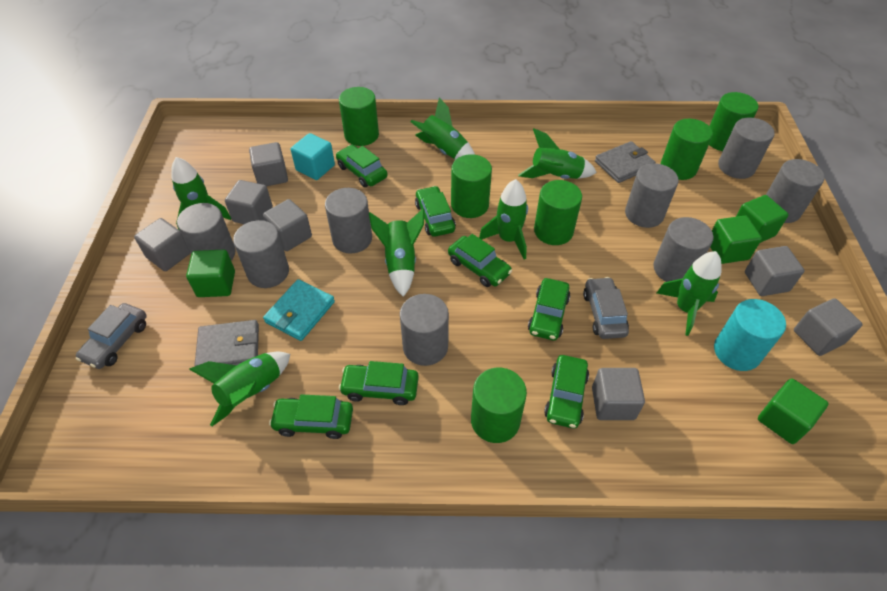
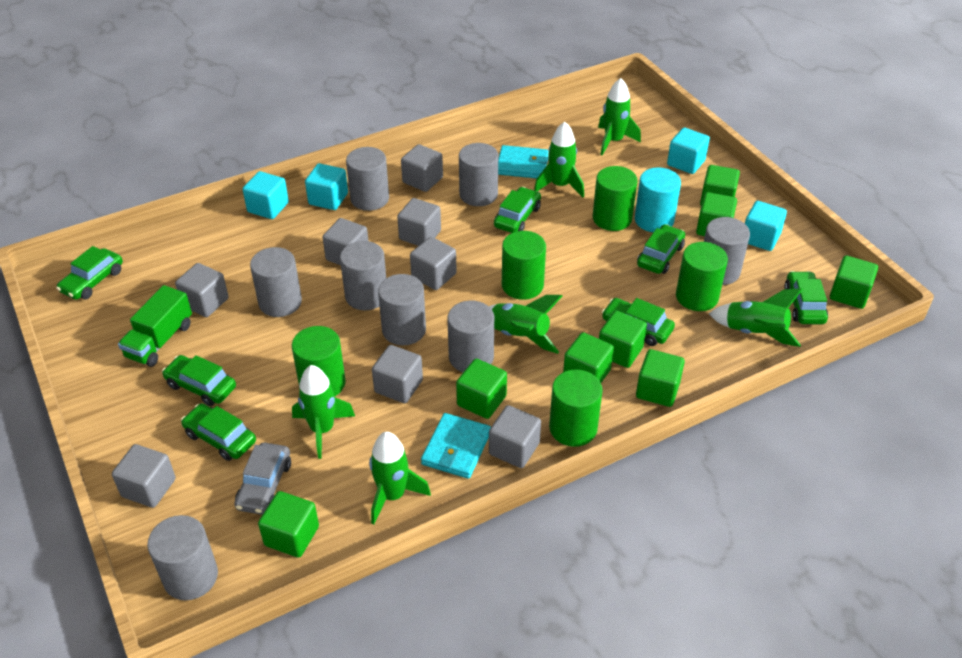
green cube: [186,250,235,297] [710,215,762,264] [736,195,788,243] [758,378,828,444] = 4 -> [258,491,319,558] [456,359,507,419] [563,332,614,383] [599,311,647,368] [636,349,685,407] [696,192,737,236] [700,165,740,206] [830,256,878,309] = 8
green cylinder: [339,87,379,146] [451,154,492,218] [471,368,527,443] [534,180,582,245] [661,119,713,180] [709,92,758,151] = 6 -> [292,326,346,397] [502,231,546,300] [549,370,603,447] [593,166,638,231] [676,242,728,311] = 5
green rocket: [171,157,231,230] [189,352,290,426] [369,208,424,297] [410,97,475,160] [479,179,528,259] [518,128,597,179] [657,251,721,336] = 7 -> [292,365,355,459] [369,432,431,524] [489,295,562,354] [534,122,584,197] [598,78,641,156] [709,288,803,347] = 6
green truck: none = 0 -> [118,285,192,367] = 1
grey car: [76,303,147,369] [583,277,629,339] = 2 -> [234,443,291,515] = 1
grey cube: [134,218,190,271] [225,180,273,224] [249,142,288,186] [263,199,312,251] [592,368,645,420] [745,246,804,296] [794,298,863,356] = 7 -> [112,444,176,508] [175,263,229,317] [322,218,368,265] [372,345,423,403] [397,198,441,246] [401,144,443,192] [410,237,457,290] [489,405,541,468] = 8
grey wallet: [194,320,259,366] [595,141,656,183] = 2 -> none = 0
turquoise cube: [291,133,335,180] = 1 -> [242,171,289,219] [305,163,348,210] [667,128,710,174] [745,201,787,251] = 4
turquoise wallet: [263,279,335,341] = 1 -> [421,413,491,479] [498,145,549,178] = 2

